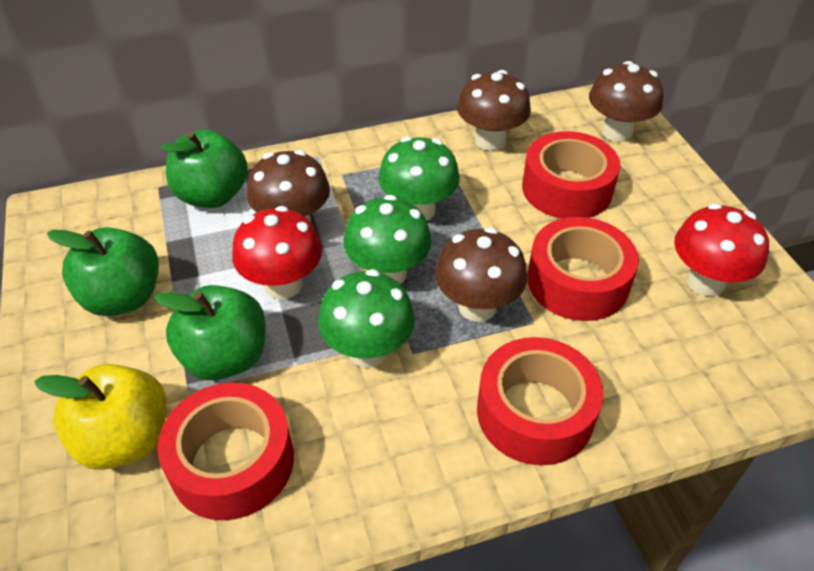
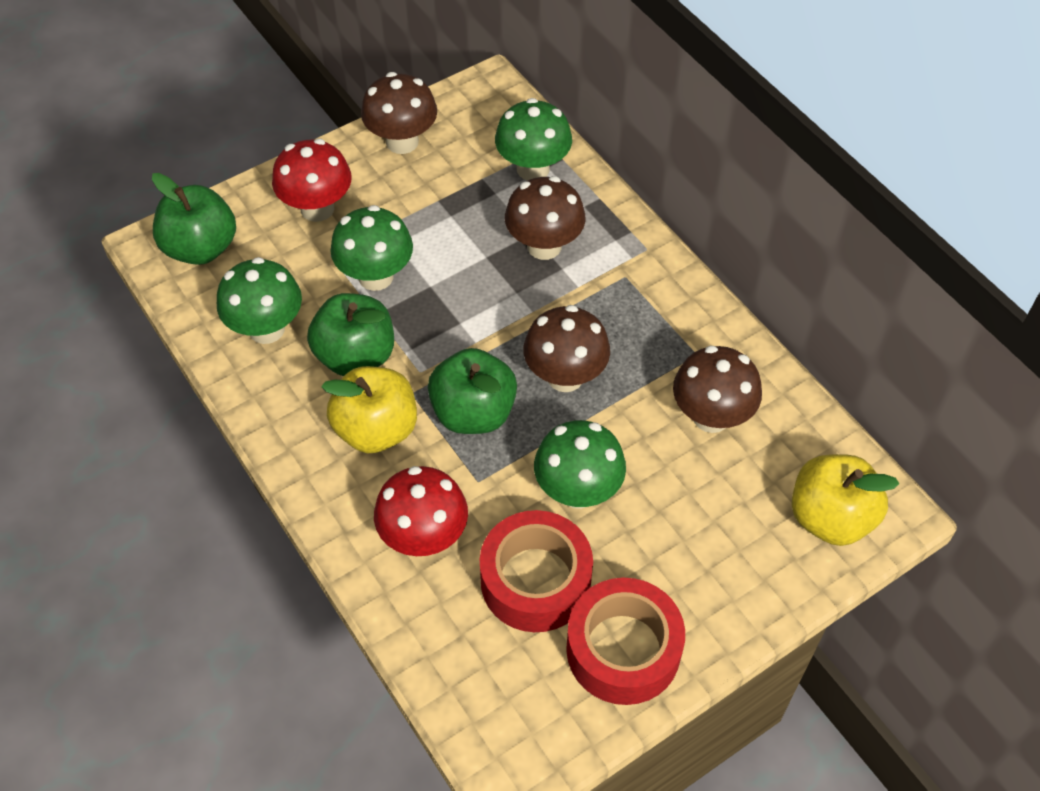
green mushroom: [318,269,415,368] [343,195,432,284] [378,136,460,221] = 3 -> [217,257,302,344] [330,205,413,291] [495,98,572,181] [534,420,626,509] = 4
red tape: [157,383,294,520] [477,337,604,465] [522,131,620,219] [527,217,639,321] = 4 -> [479,510,593,632] [566,578,685,705] = 2
yellow apple: [34,364,167,470] = 1 -> [322,366,417,453] [792,454,899,546] = 2

